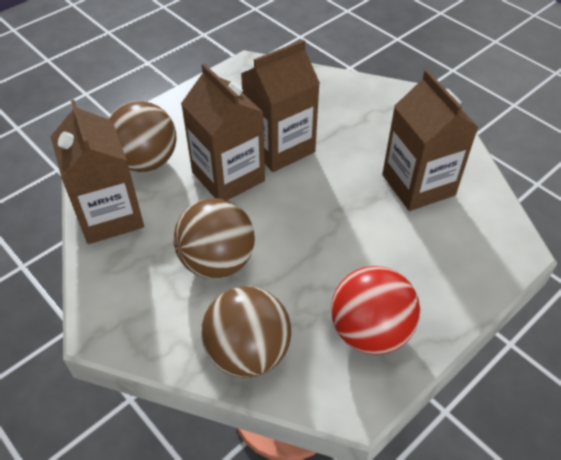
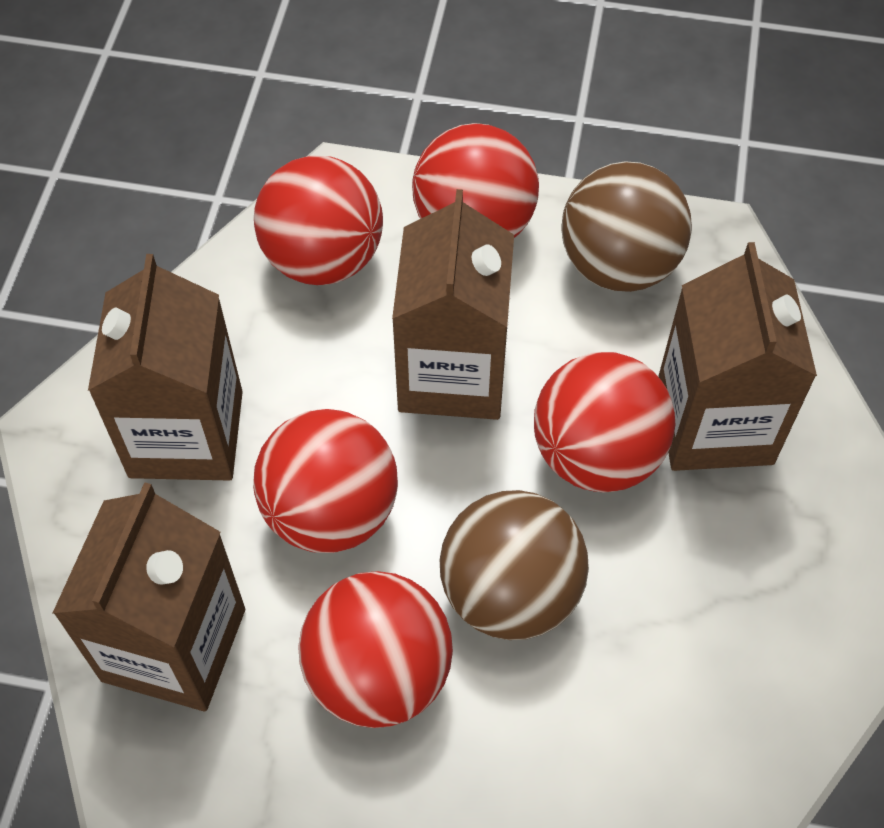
brown ball: [109,101,177,172] [173,198,255,279] [201,286,291,378] = 3 -> [440,490,589,640] [561,161,692,292] = 2
red ball: [331,266,420,355] = 1 -> [253,409,398,553] [254,155,383,285] [298,571,453,728] [412,123,539,238] [534,352,675,492] = 5

